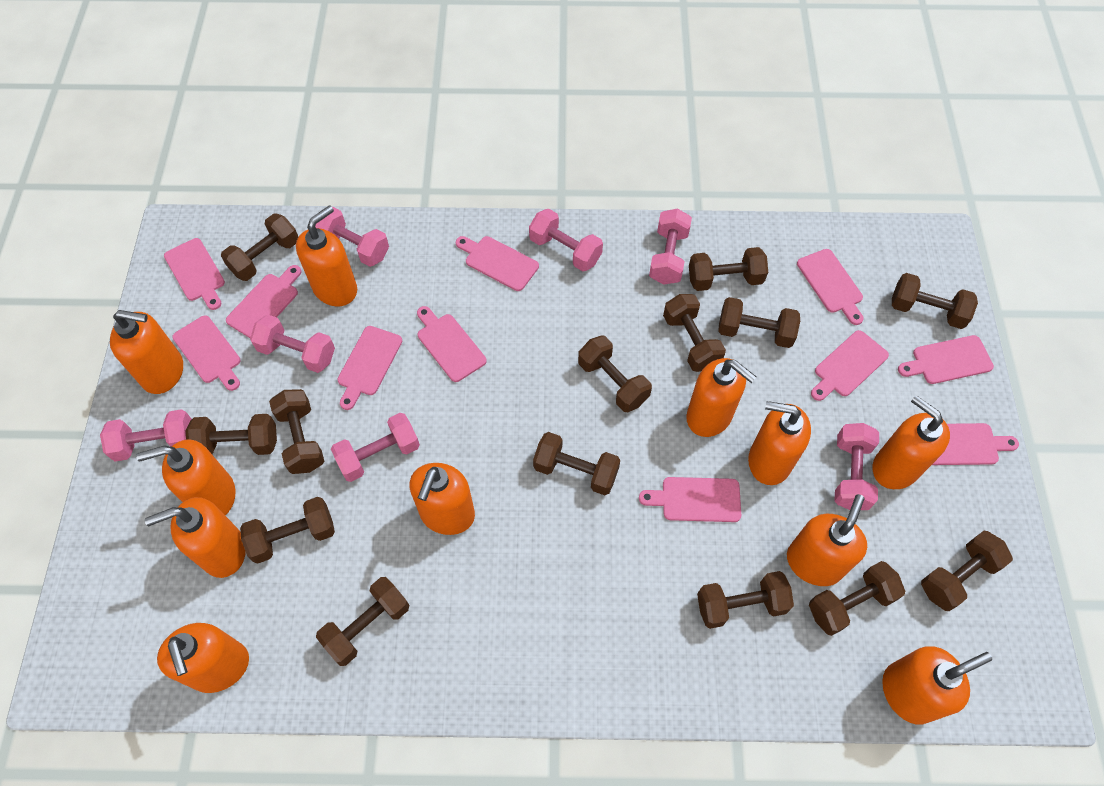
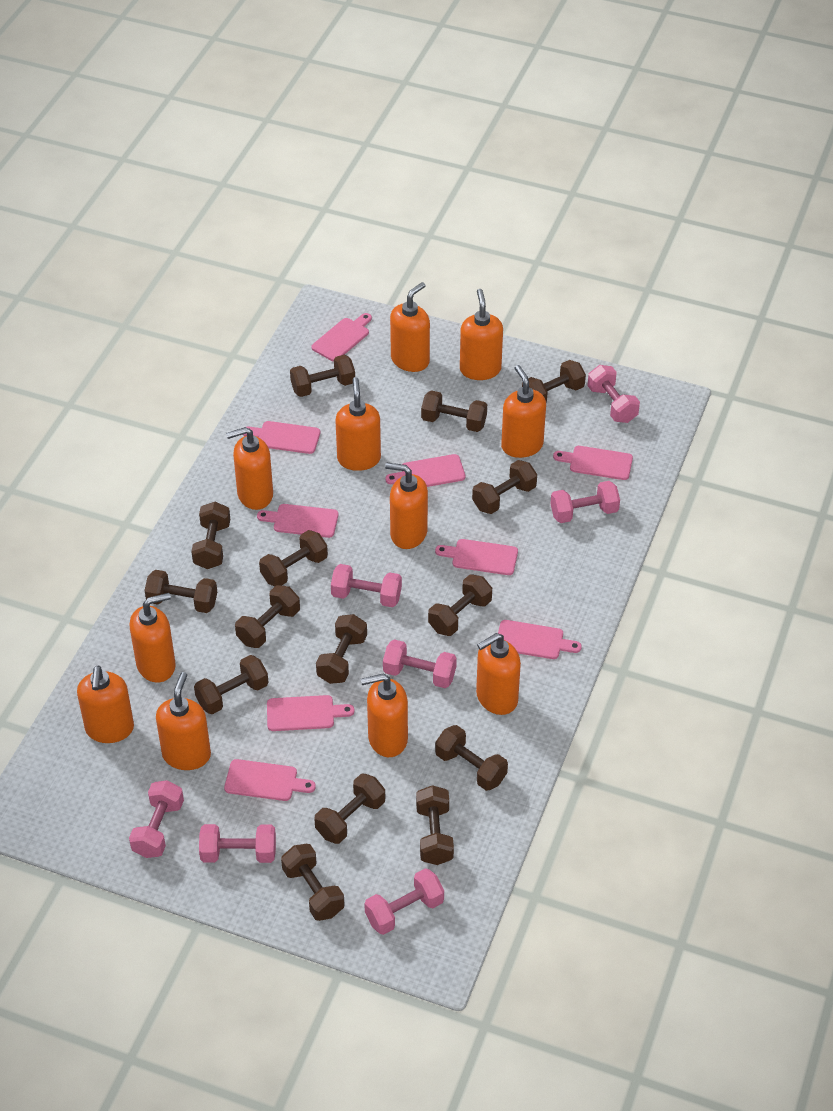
brown dumbbell: [186,414,277,455] [221,213,298,281] [240,497,335,564] [269,389,324,474] [316,577,409,666] [533,432,620,495] [578,336,652,412] [663,294,726,372] [689,247,768,291] [697,571,794,629] [718,297,800,348] [809,561,905,636] [892,273,978,329] [921,531,1013,611] = 14 -> [144,570,217,613] [191,502,230,569] [194,655,268,714] [235,585,300,648] [259,530,328,586] [281,844,345,921] [290,355,355,397] [314,774,385,844] [316,614,367,684] [416,785,454,865] [421,390,487,432] [428,574,492,636] [435,725,508,791] [472,460,537,514] [522,360,586,402] = 15
pink cutting board: [164,238,225,310] [172,315,241,391] [226,265,302,338] [337,326,402,410] [417,306,487,382] [456,236,539,291] [639,477,741,522] [797,249,864,325] [811,330,889,401] [898,335,994,384] [932,423,1019,465] = 11 -> [224,759,316,801] [243,421,320,454] [257,504,338,538] [267,695,354,731] [311,313,372,361] [386,454,466,487] [435,539,518,575] [498,620,582,659] [553,446,633,480] = 9

